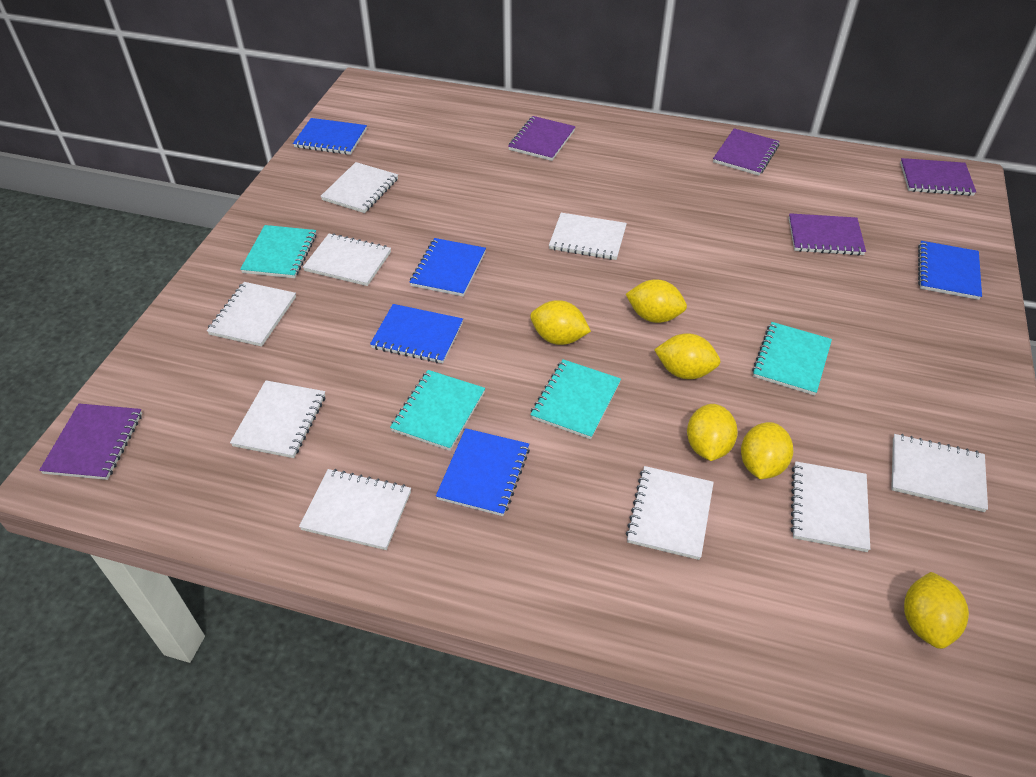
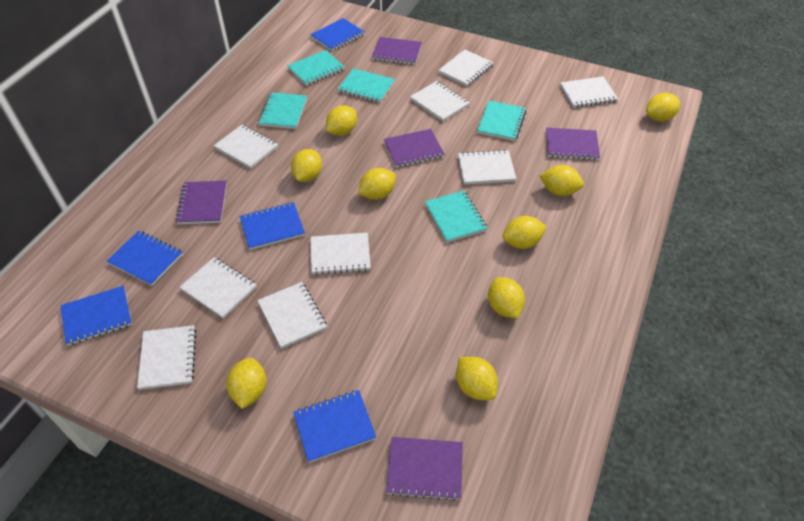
turquoise notebook: [240,225,317,278] [390,370,485,451] [530,359,621,439] [752,322,832,396] = 4 -> [258,92,307,129] [287,50,344,86] [338,68,395,103] [425,190,487,243] [477,101,526,141] = 5
yellow lemon: [530,300,591,345] [626,279,687,323] [654,333,721,379] [687,404,738,461] [741,422,793,479] [904,572,969,649] = 6 -> [226,358,267,409] [291,149,322,182] [326,106,357,136] [358,168,396,200] [456,357,498,400] [488,277,525,318] [503,216,547,249] [539,165,584,196] [646,93,680,121] = 9

